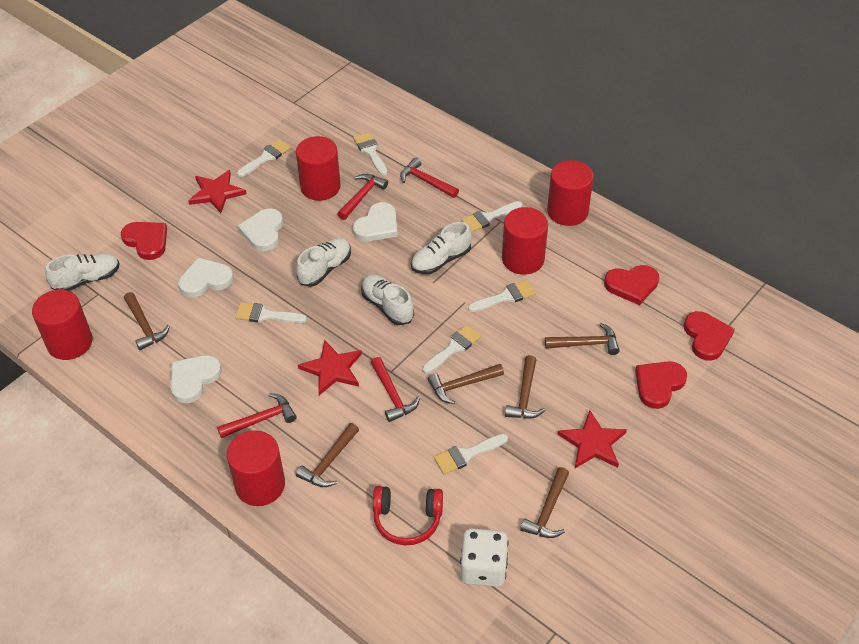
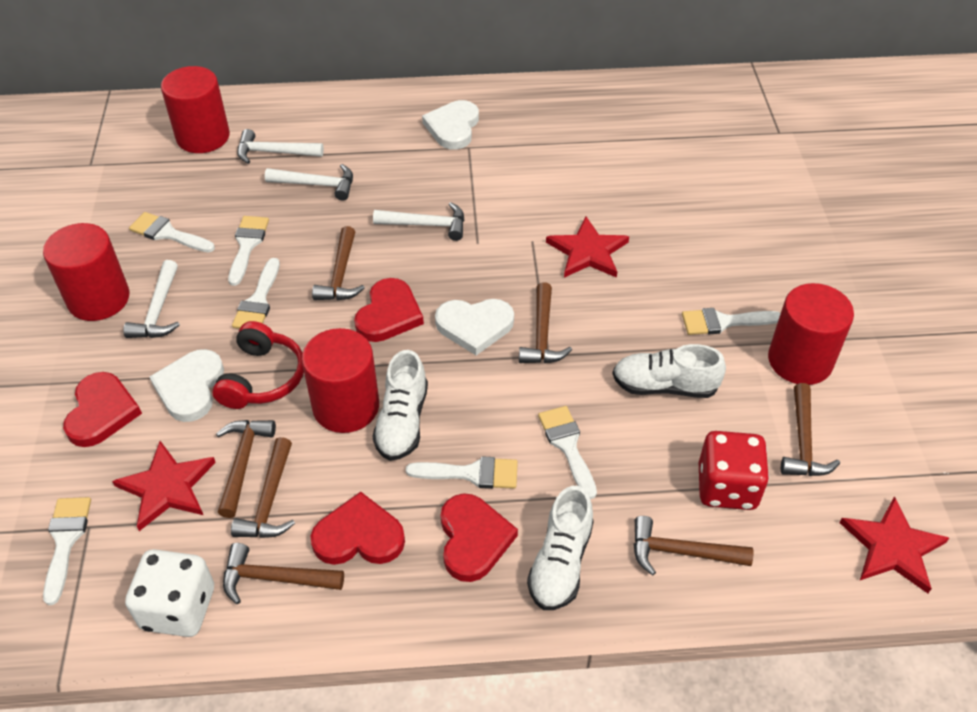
brown hammer: [124,292,170,350] [296,423,359,487] [428,364,504,404] [505,355,546,419] [520,467,569,538] [545,323,620,355] = 6 -> [216,420,276,518] [223,543,344,604] [231,437,295,538] [312,226,365,300] [519,282,572,363] [634,516,753,576] [781,383,840,476] = 7
red cylinder: [32,290,93,360] [227,430,285,506] [296,136,341,201] [502,207,548,275] [547,160,594,226] = 5 -> [43,223,129,321] [161,66,230,153] [302,328,379,433] [768,283,854,385] = 4
red dice: none = 0 -> [699,431,769,510] = 1
red hammer: [217,393,297,438] [337,174,388,220] [371,357,420,422] [400,158,459,198] = 4 -> none = 0
white hammer: none = 0 -> [123,260,180,338] [237,129,324,164] [265,164,353,200] [373,202,465,241] = 4
white heart: [171,355,222,403] [178,257,234,298] [238,208,283,251] [353,202,398,242] = 4 -> [149,349,224,422] [422,100,479,150] [435,299,514,355] = 3
white shoe: [45,253,120,291] [296,238,351,287] [361,274,414,325] [411,222,471,274] = 4 -> [372,350,428,461] [527,486,594,610] [612,344,726,398] = 3

